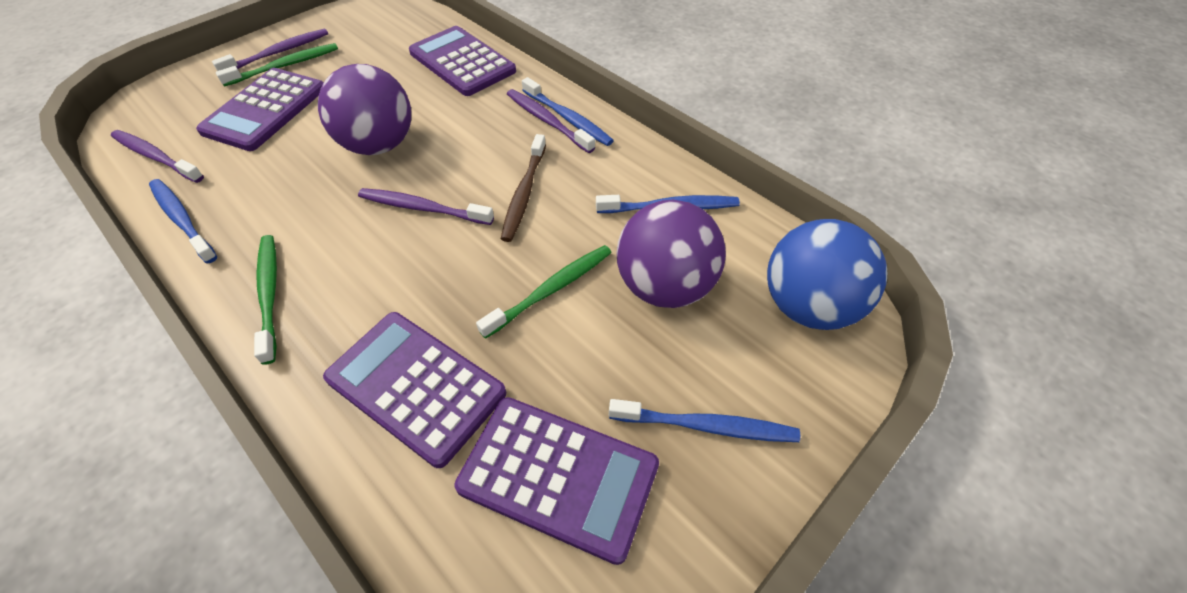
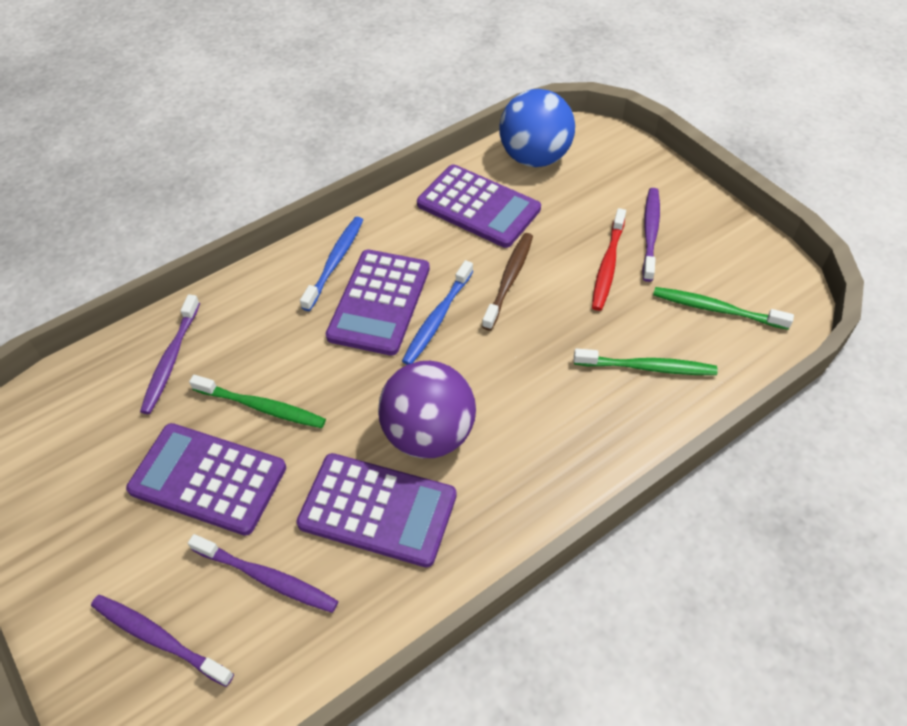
blue toothbrush: [149,179,217,264] [522,77,614,146] [596,195,740,213] [609,399,800,442] = 4 -> [300,217,363,311] [402,260,473,365] = 2
purple ball: [318,64,411,155] [616,200,726,308] = 2 -> [378,361,476,458] = 1
red toothbrush: none = 0 -> [592,208,626,311] = 1

